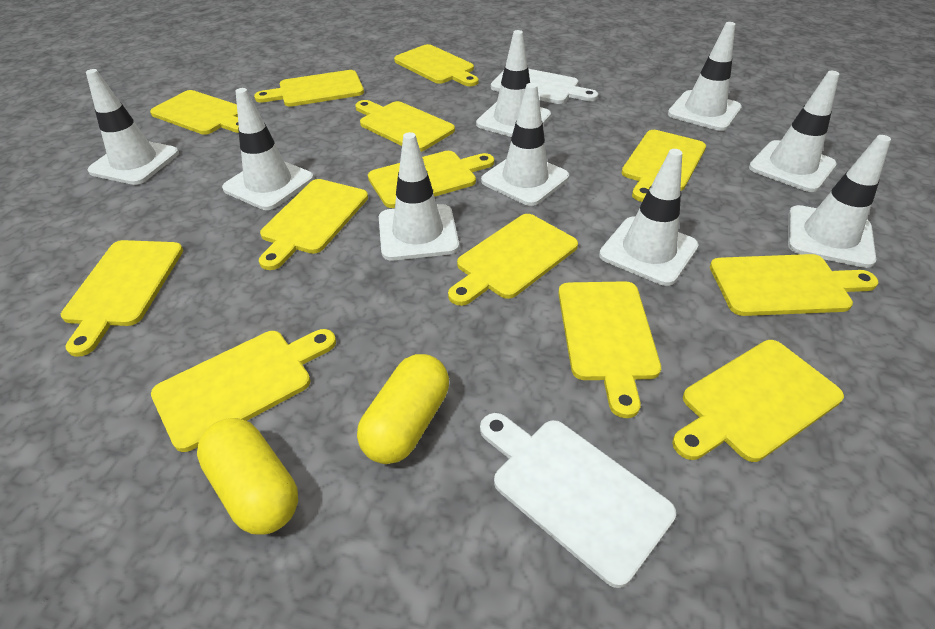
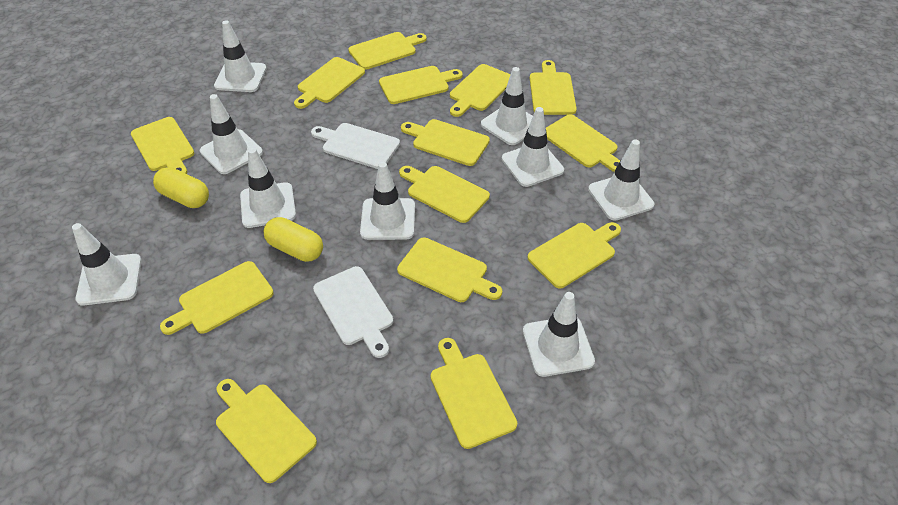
yellow cutting board: [61,240,183,357] [150,90,239,135] [151,329,336,452] [254,70,364,107] [259,179,368,270] [355,100,455,152] [368,151,494,208] [394,44,479,86] [448,214,578,306] [558,281,661,418] [622,130,706,202] [672,340,844,462] [710,254,879,316] = 13 -> [131,117,194,174] [160,261,274,335] [216,379,317,483] [294,57,365,109] [348,32,427,70] [379,66,463,104] [397,237,502,302] [399,166,490,223] [401,119,490,166] [431,338,517,449] [450,64,511,117] [527,222,621,288] [530,60,577,115] [546,114,620,172] = 14

